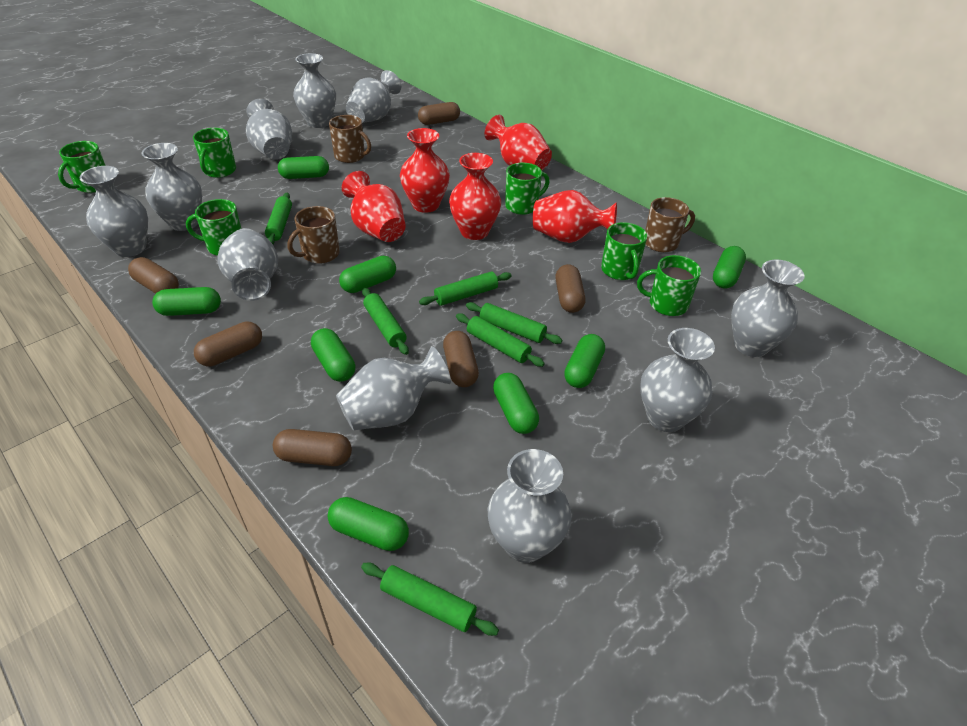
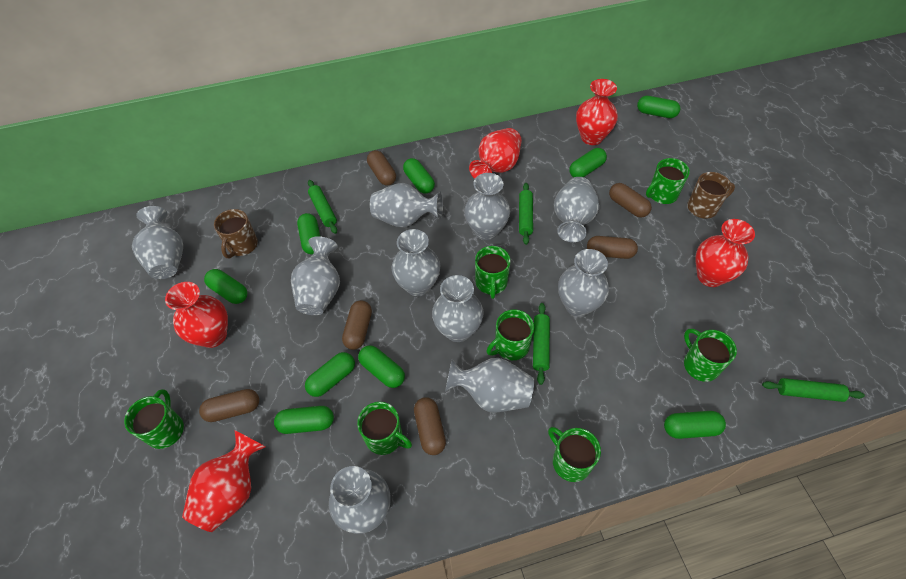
brown mug: [288,206,340,264] [329,115,371,163] [645,197,695,252] = 3 -> [214,209,258,258] [687,172,735,219] = 2
green capsule: [152,287,221,316] [278,156,329,179] [311,328,355,382] [328,497,409,551] [339,256,396,293] [493,373,539,434] [564,334,605,388] [713,246,746,289] = 8 -> [204,269,247,304] [274,406,334,434] [297,213,320,255] [305,352,355,397] [358,345,405,388] [403,158,435,194] [569,148,607,177] [637,96,680,118] [664,411,726,439] = 9
green mug: [58,141,106,193] [186,199,242,256] [193,128,236,178] [505,163,549,215] [601,222,647,280] [637,255,701,316] = 6 -> [124,389,184,449] [357,402,412,455] [475,246,511,299] [487,310,534,360] [548,427,601,482] [646,158,690,204] [684,329,737,382] = 7
green rolling pin: [265,193,292,244] [361,563,499,636] [362,288,409,355] [419,271,512,306] [456,313,545,367] [466,302,562,344] = 6 -> [308,180,337,234] [519,183,533,245] [533,303,550,385] [762,378,865,402] = 4

